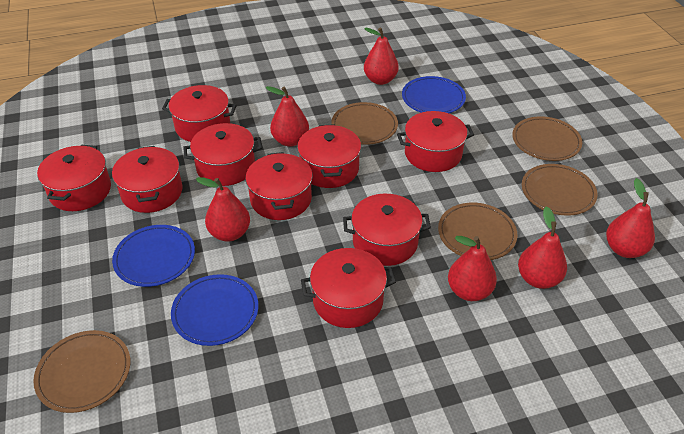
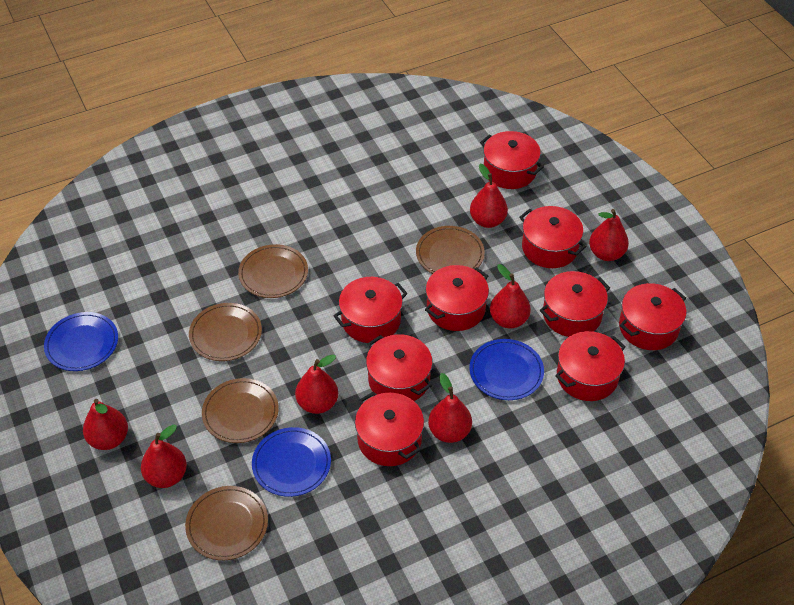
red pear: [196,177,250,242] [266,86,309,147] [364,27,399,85] [448,236,497,301] [518,206,567,289] [606,178,655,258] = 6 -> [83,399,128,450] [141,424,187,488] [295,355,338,414] [428,373,472,443] [470,164,508,228] [490,264,531,329] [589,209,629,261] = 7

